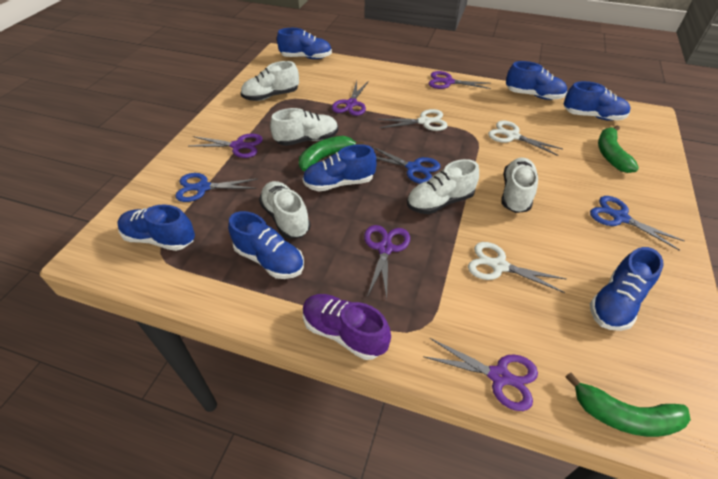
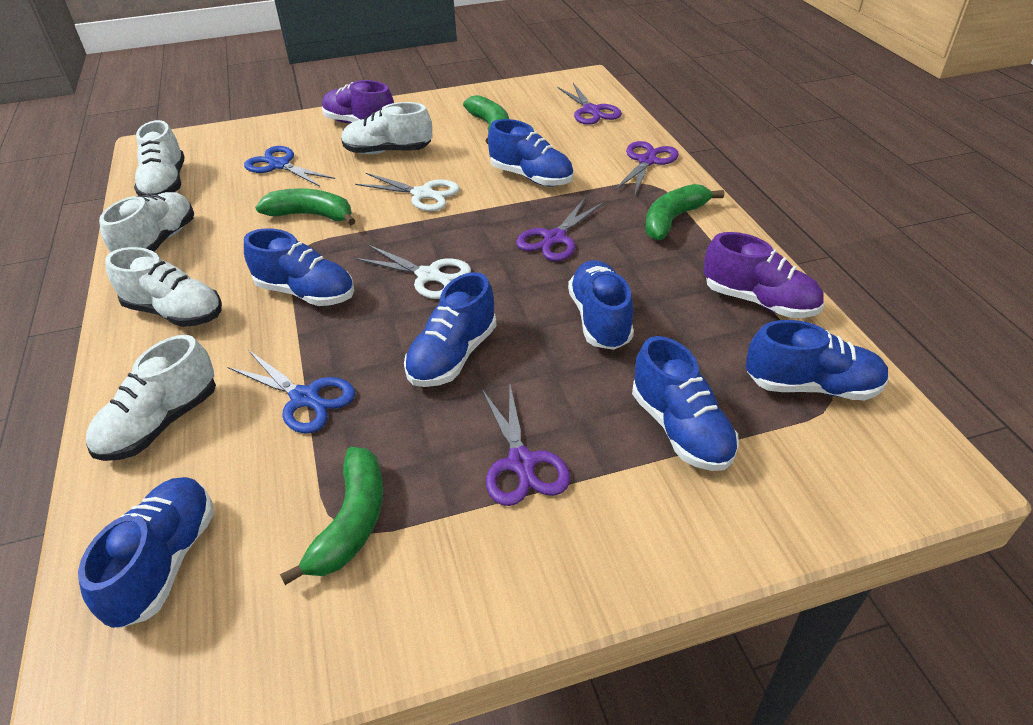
blue scissors: [175,173,258,202] [372,147,440,184] [590,196,685,251] = 3 -> [228,350,355,433] [244,146,335,186] = 2
green banana: [299,136,364,171] [565,372,691,437] [598,125,639,173] = 3 -> [255,188,356,226] [280,447,383,585] [463,95,509,144] [645,184,724,240] = 4
purple scissors: [189,134,263,158] [332,81,369,116] [364,225,410,298] [423,338,538,411] [429,71,491,89] = 5 -> [482,385,570,506] [516,198,604,261] [558,83,622,125] [614,141,679,194] = 4
purple shoe: [303,294,391,360] = 1 -> [322,80,394,123] [704,232,824,318] = 2
white scissors: [378,109,448,131] [468,242,566,293] [488,121,563,156] = 3 -> [354,245,471,299] [355,173,459,211] = 2

